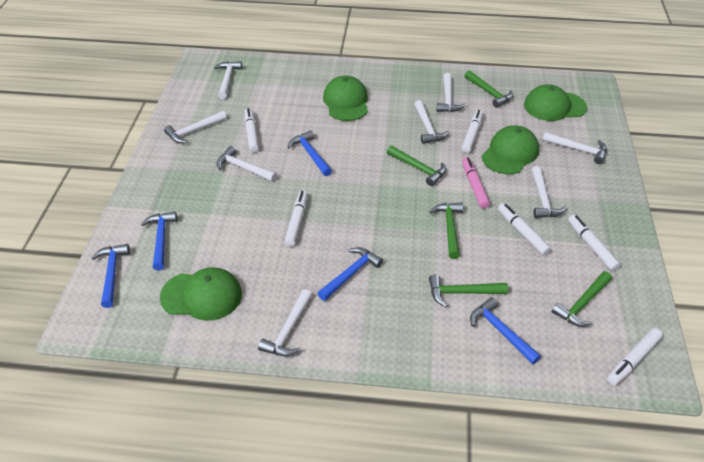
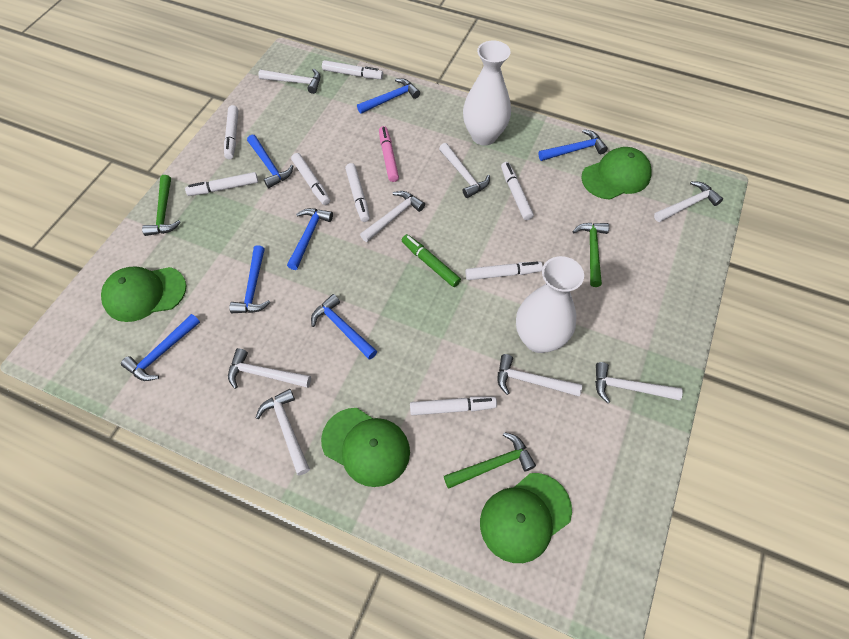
blue hammer: [92,244,130,308] [141,211,177,271] [288,130,332,176] [318,247,383,301] [470,297,541,365] = 5 -> [121,314,200,381] [229,245,270,313] [247,135,293,188] [287,208,333,270] [311,294,377,360] [357,78,420,114] [539,129,608,161] = 7
green hammer: [387,146,446,186] [429,274,508,307] [430,202,463,259] [465,70,513,108] [552,271,612,327] = 5 -> [142,175,181,236] [444,432,536,489] [573,223,609,287] = 3
green marker: none = 0 -> [401,234,461,287] = 1
white marker: [245,108,259,153] [284,190,308,246] [462,110,483,153] [498,203,551,255] [568,215,620,271] [607,328,663,386] = 6 -> [185,172,258,196] [224,105,238,159] [291,153,330,205] [322,60,383,79] [345,163,370,222] [410,397,497,415] [466,261,543,280] [501,162,534,220] = 8
white vase: none = 0 -> [463,40,511,146] [516,256,584,353] = 2

